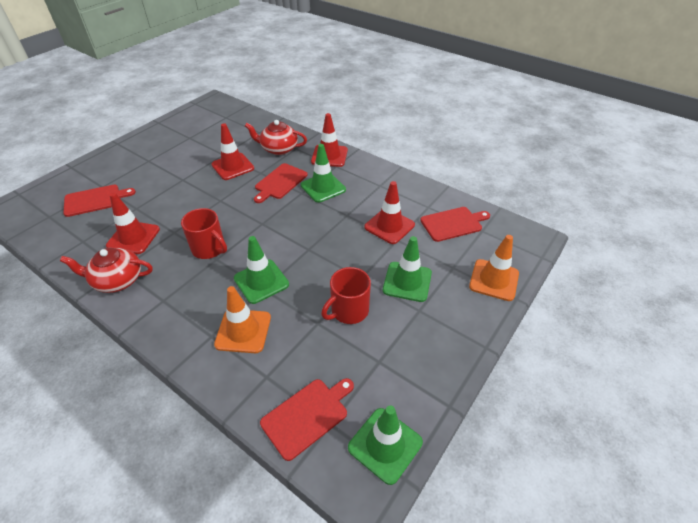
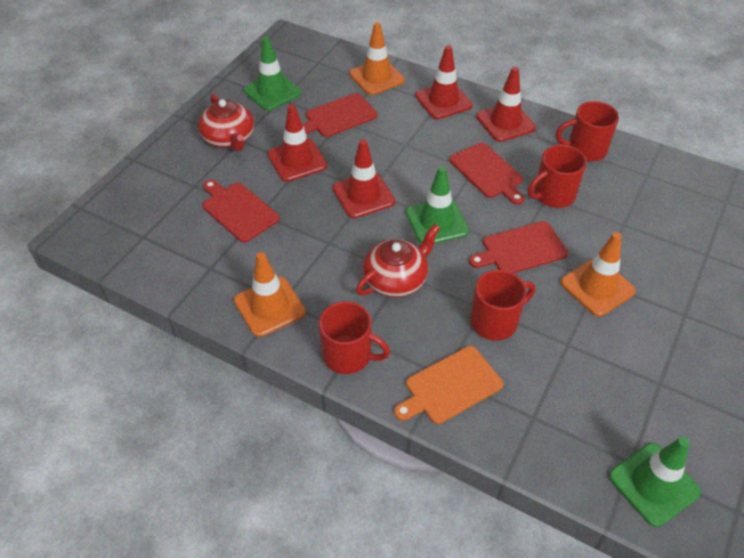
green traffic cone: [234,236,289,304] [301,144,346,203] [348,406,423,485] [383,236,432,302] = 4 -> [244,36,301,111] [406,166,469,244] [609,437,701,527] = 3
orange cutting board: none = 0 -> [394,346,503,424] = 1
orange traffic cone: [214,286,271,353] [469,235,519,301] = 2 -> [234,252,306,337] [349,22,405,95] [560,232,636,317] = 3
red mug: [181,208,227,259] [321,267,371,324] = 2 -> [319,301,390,374] [470,270,535,341] [528,145,587,208] [556,101,619,162] = 4

